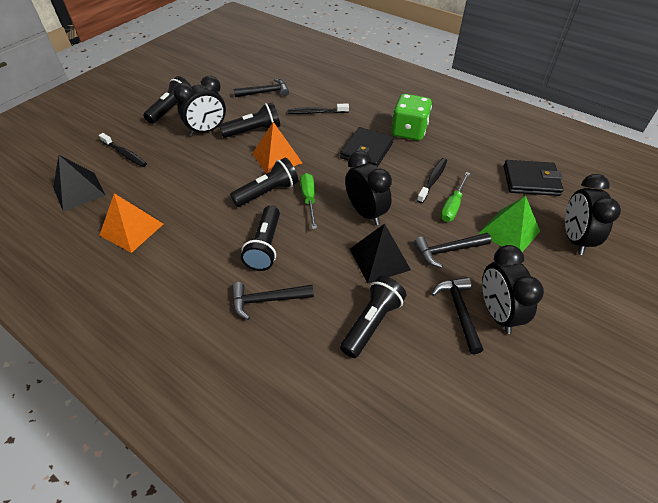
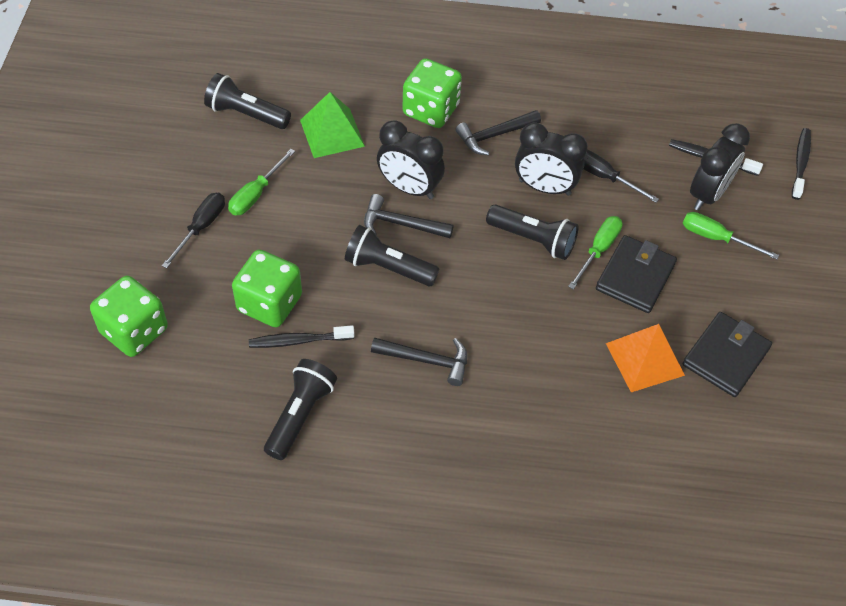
black clock: [173,76,226,136] [345,151,392,225] [482,245,544,334] [565,174,621,255] = 4 -> [377,120,445,199] [515,123,588,196] [690,123,750,210] = 3
black flashlight: [144,76,191,124] [219,102,280,138] [230,158,298,207] [241,205,280,271] [340,276,406,358] = 5 -> [204,73,291,129] [264,359,337,460] [345,225,439,286] [486,204,578,260] = 4
black hammer: [232,282,314,320] [234,79,289,97] [414,233,491,268] [432,277,483,354] = 4 -> [364,194,454,238] [371,337,467,386] [456,110,541,155] = 3
black pyramid: [53,155,106,212] [350,224,411,283] = 2 -> none = 0
black screwdriver: none = 0 -> [162,193,225,268] [584,150,659,203] = 2
green dice: [391,94,432,141] = 1 -> [90,276,168,357] [232,250,302,327] [402,58,462,128] = 3
green screwdriver: [300,173,317,229] [440,172,470,222] = 2 -> [228,149,295,215] [568,216,623,290] [683,212,779,260] = 3
orange pyramid: [99,193,163,253] [252,122,302,174] = 2 -> [606,324,685,392] = 1

